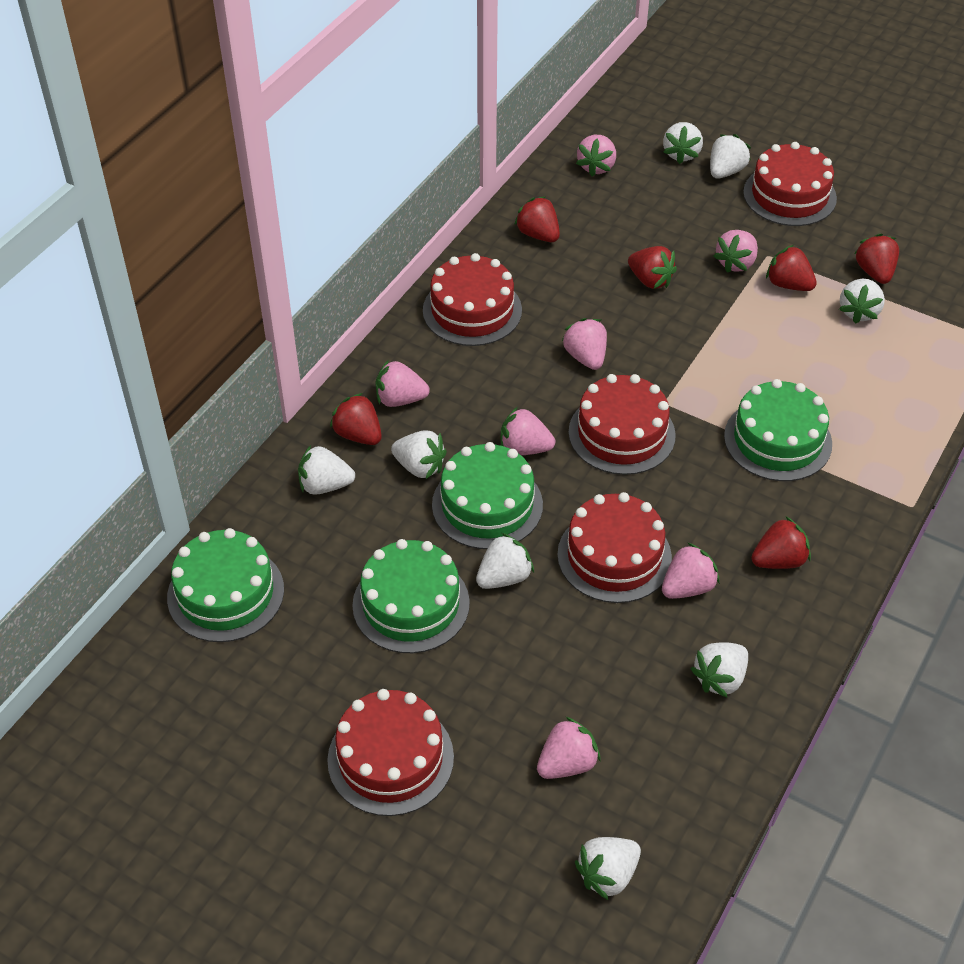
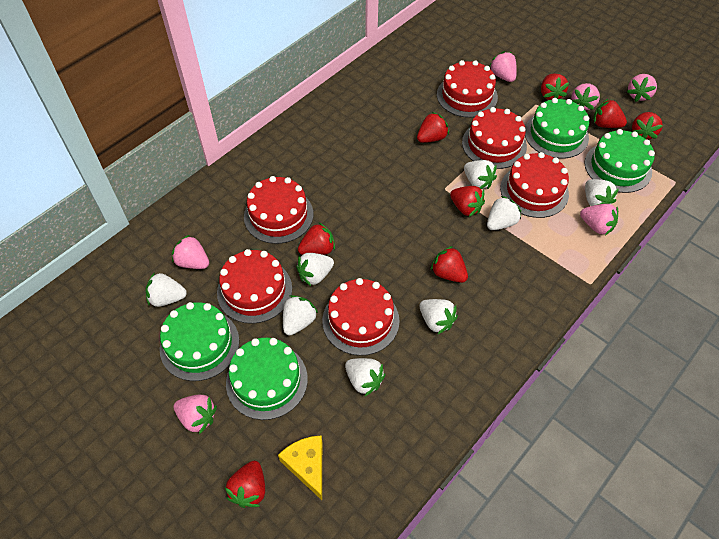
pink strawberry: [376,360,430,407] [500,407,555,455] [537,716,601,779] [562,318,607,370] [576,135,616,176] [662,543,720,599] [714,230,758,273] = 7 -> [172,235,209,269] [173,395,217,435] [489,51,517,82] [571,83,600,111] [580,204,618,235] [627,74,657,102] = 6
red cake: [327,689,454,816] [423,253,522,346] [557,492,672,603] [569,374,676,475] [743,142,837,226] = 5 -> [217,249,292,324] [244,176,313,244] [322,278,400,356] [437,60,498,118] [462,107,527,169] [500,152,569,218] = 6
red strawberry: [330,393,382,445] [514,196,560,242] [628,246,677,289] [751,517,811,569] [766,245,817,291] [854,234,899,284] = 6 -> [225,461,265,508] [298,222,335,255] [417,112,449,143] [430,246,468,283] [450,186,485,217] [541,74,569,100] [593,99,627,128] [632,112,663,139] = 8
yellow cheese: none = 0 -> [278,435,322,500] = 1

